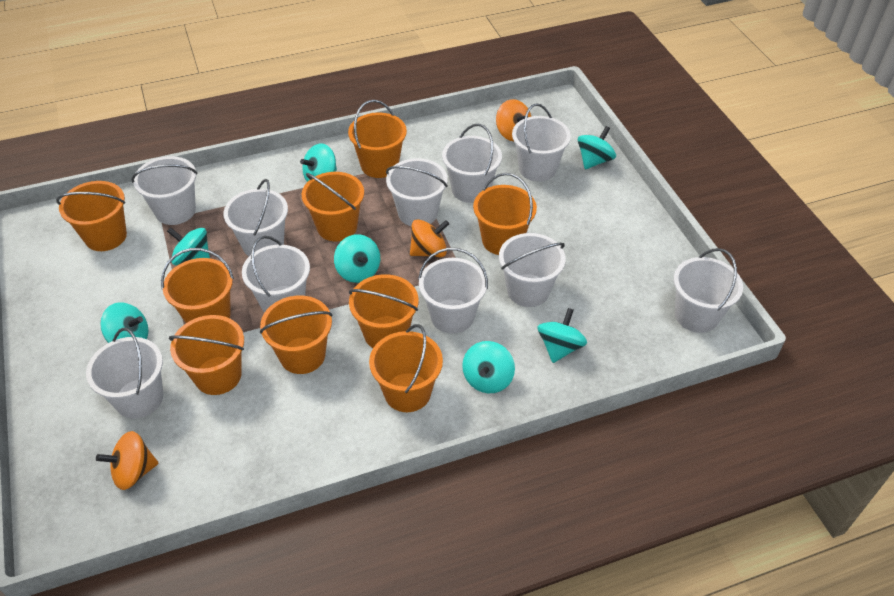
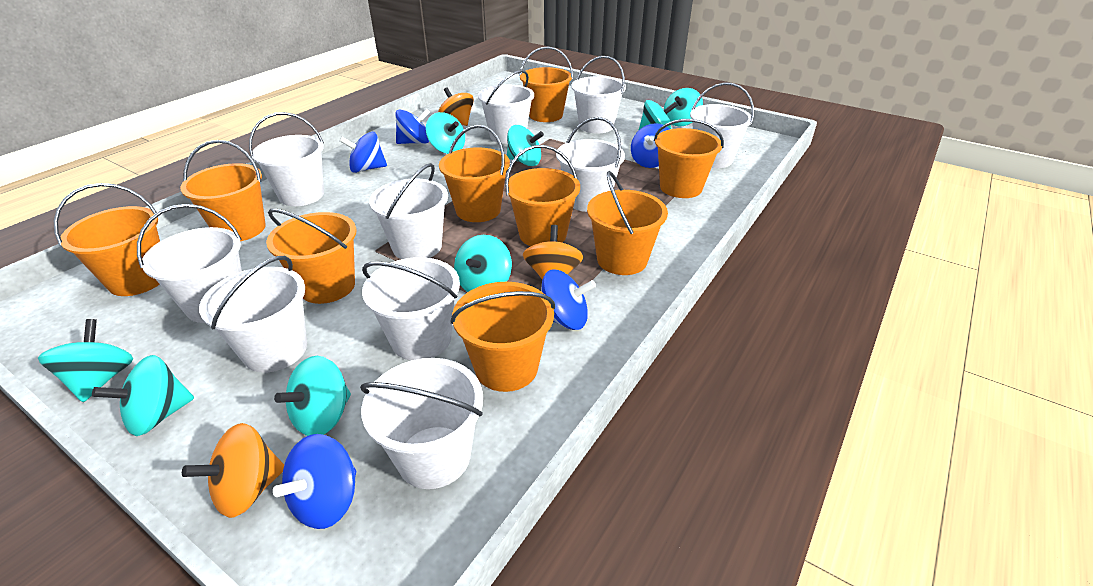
blue spinning top: none = 0 -> [273,434,357,529] [339,132,387,173] [395,109,430,144] [541,270,596,330] [631,123,670,168] = 5
turquoise spinning top: [100,302,148,343] [167,228,210,265] [300,143,337,182] [334,234,380,283] [462,341,515,393] [537,308,587,363] [578,126,616,169] = 7 -> [38,319,133,402] [92,355,194,436] [274,356,351,436] [426,112,465,154] [454,235,512,292] [507,125,544,166] [638,100,678,131] [664,88,703,126] = 8

